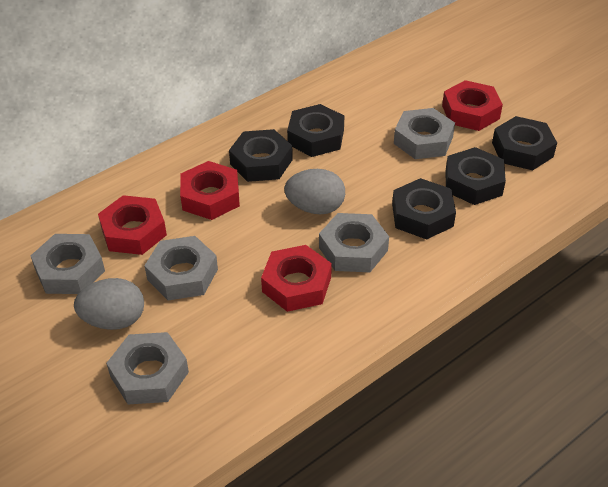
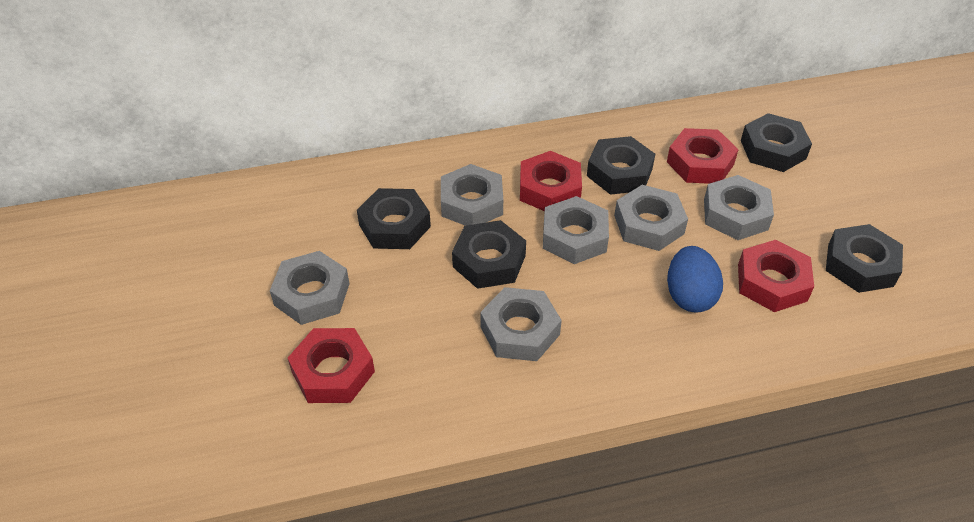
blue egg: none = 0 -> [667,246,723,313] = 1
grey egg: [74,278,144,330] [284,169,345,215] = 2 -> none = 0
grey nut: [31,234,105,294] [106,332,189,404] [144,236,218,300] [319,213,389,272] [394,108,455,159] = 5 -> [270,251,350,325] [441,164,503,226] [480,287,562,361] [543,196,609,264] [614,185,688,251] [704,175,774,240] = 6

